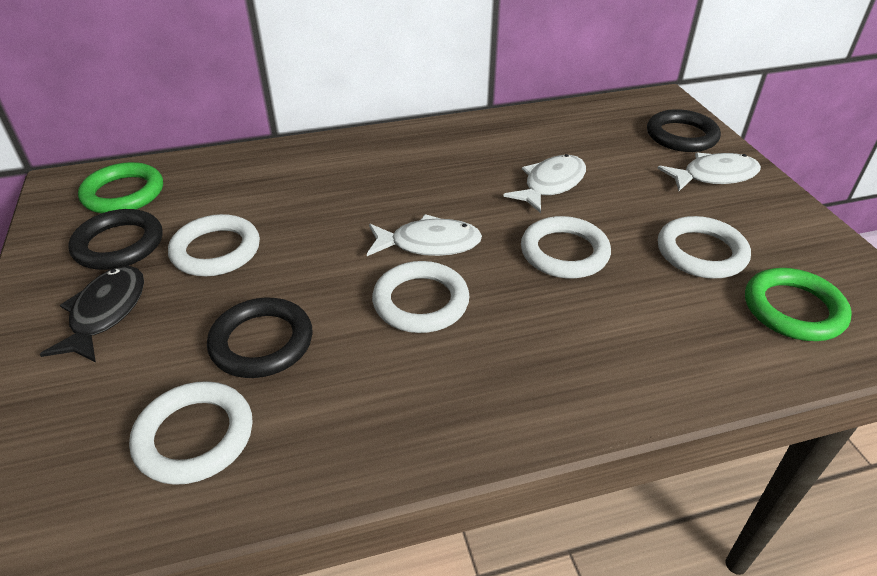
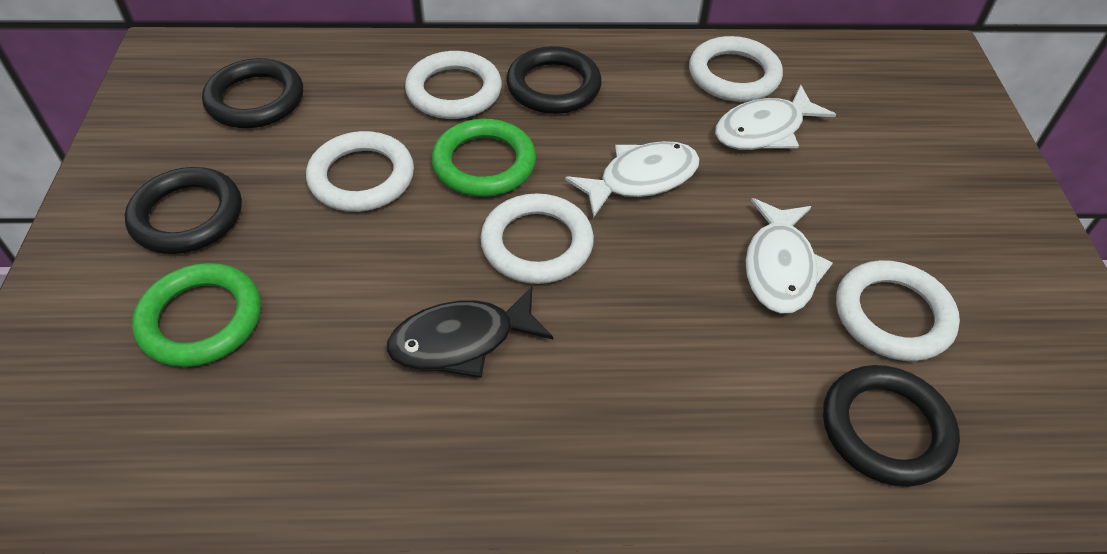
black ring: [68,209,163,270] [207,297,312,378] [647,109,721,152] = 3 -> [125,167,242,254] [202,58,303,128] [506,46,602,114] [823,365,960,487] = 4

